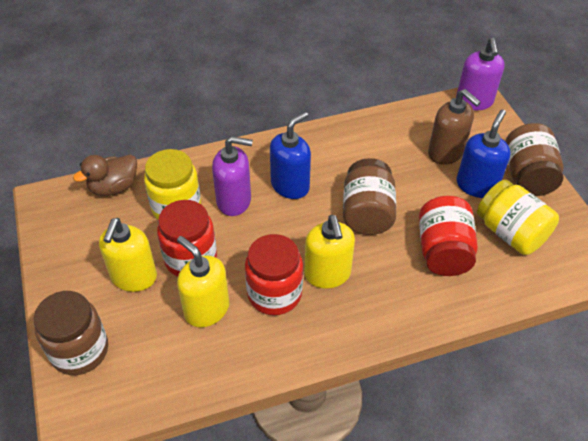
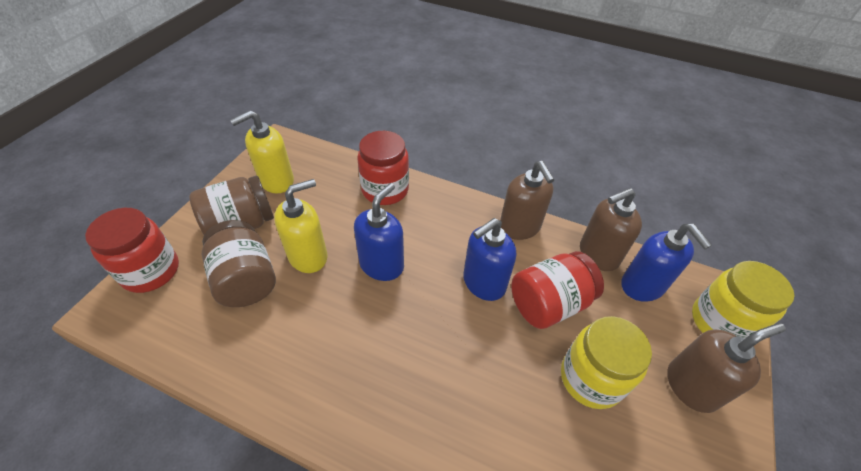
blue soap dispenser: [270,112,311,199] [456,109,511,198] = 2 -> [354,183,404,281] [463,218,516,301] [621,224,712,302] = 3
brown duck: [73,155,137,196] = 1 -> none = 0
brown jar: [34,291,108,375] [343,158,396,235] [505,123,564,196] = 3 -> [189,176,274,235] [202,220,276,307] = 2
brown soap dispenser: [428,89,481,165] = 1 -> [500,161,554,240] [580,188,642,271] [667,323,786,413] = 3
purple soap dispenser: [212,136,253,216] [456,38,505,110] = 2 -> none = 0
yellow soap dispenser: [99,218,157,292] [177,236,229,327] [305,215,355,289] = 3 -> [230,110,294,194] [274,179,327,273] = 2

